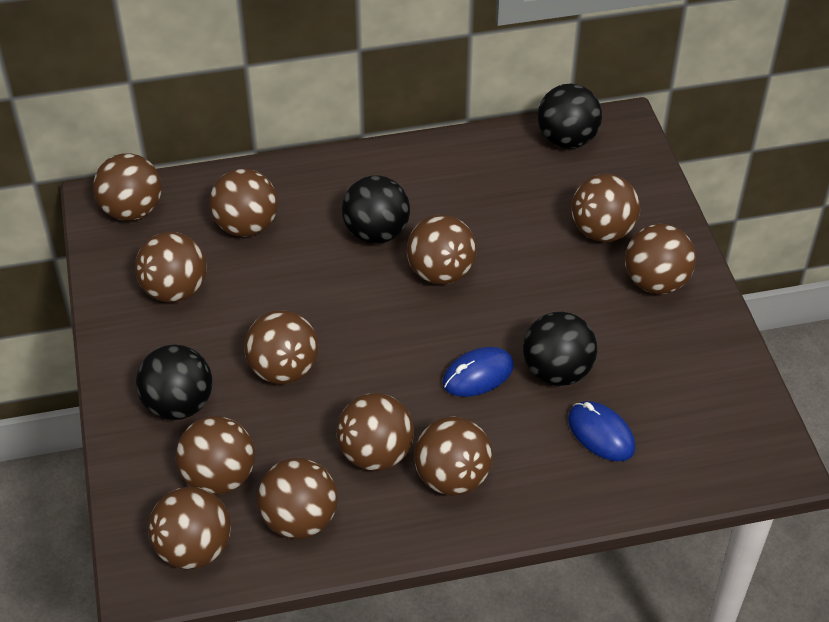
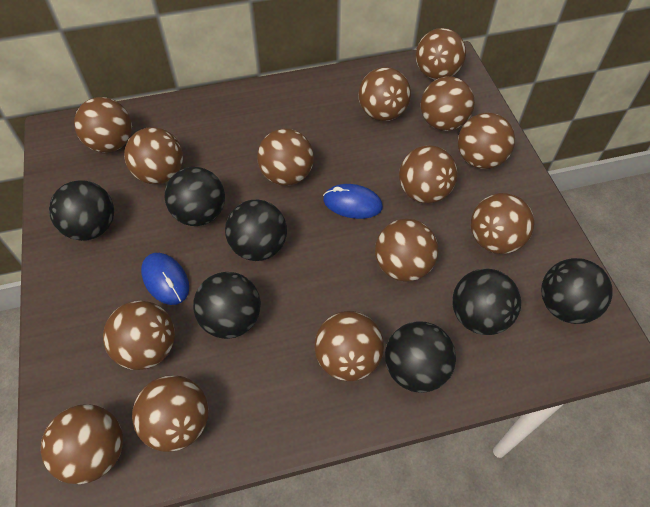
black ball: [136,344,212,420] [342,176,410,244] [523,312,597,386] [537,84,602,149] = 4 -> [49,180,114,241] [165,167,225,226] [193,272,261,339] [225,200,287,261] [385,321,456,393] [452,268,521,335] [541,258,612,324] = 7
brown ball: [93,153,162,221] [135,232,206,303] [148,487,231,569] [176,416,255,495] [209,169,278,237] [244,310,319,384] [257,458,338,539] [336,393,414,471] [407,215,477,285] [414,416,493,496] [571,174,640,242] [625,224,696,294] = 12 -> [41,404,123,484] [74,97,132,153] [103,301,175,370] [124,127,183,184] [132,375,209,452] [257,128,314,186] [314,311,384,381] [359,67,411,121] [375,219,439,282] [399,145,458,204] [416,28,466,80] [421,76,475,131] [458,113,515,169] [471,193,534,254] = 14

